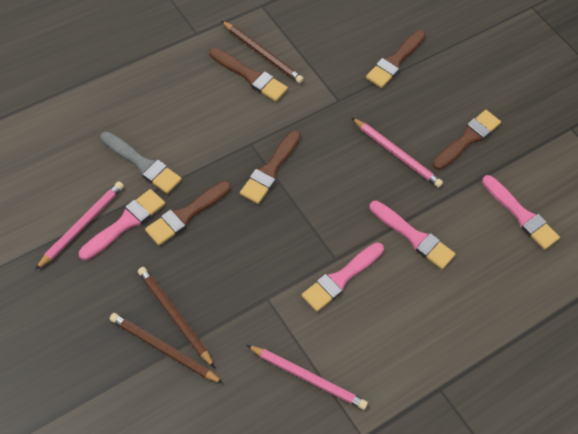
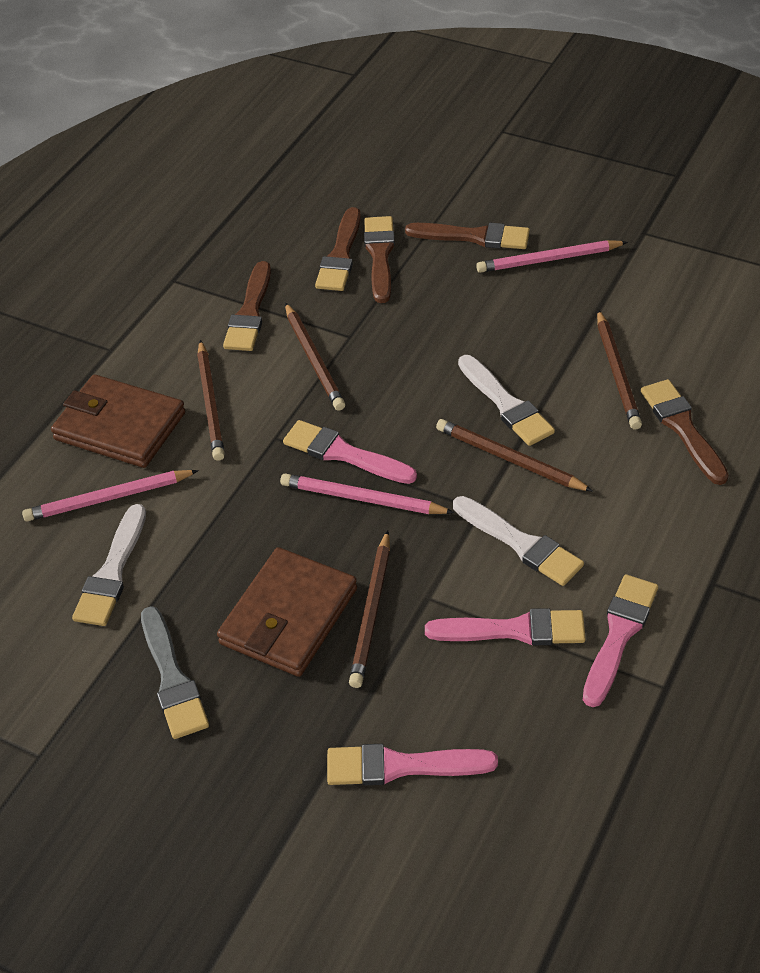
brown pencil: [110,313,223,383] [138,267,215,368] [222,21,304,83] = 3 -> [197,340,225,461] [285,303,345,411] [349,530,390,688] [436,419,593,491] [597,310,642,430] = 5
brown wallet: none = 0 -> [51,374,185,468] [217,547,357,677] = 2
white brush: none = 0 -> [72,504,146,626] [453,496,584,586] [458,355,555,446] = 3

